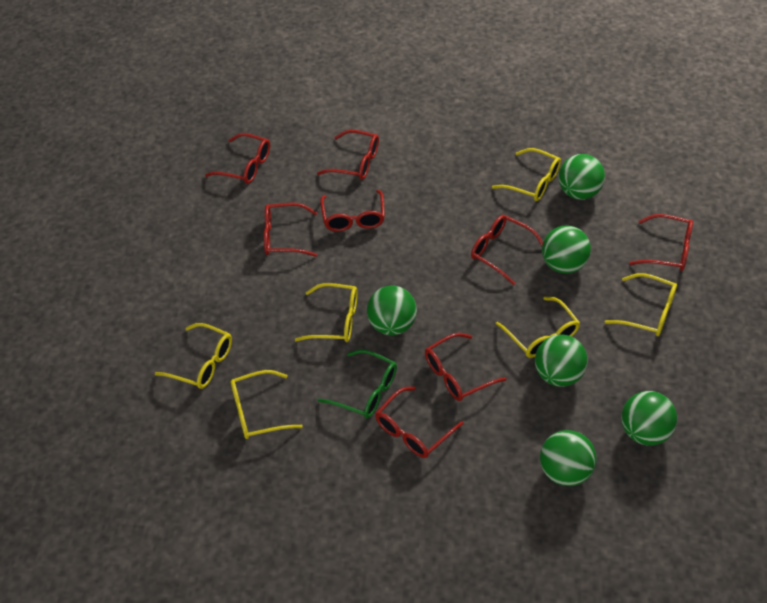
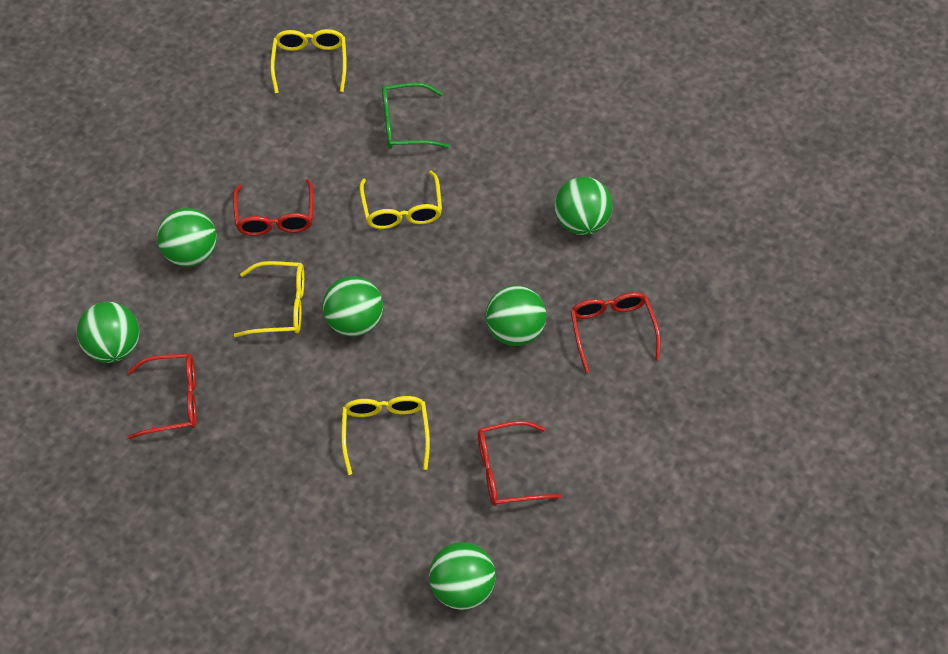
red glasses: [205,133,270,184] [264,203,317,257] [317,130,379,180] [320,190,385,232] [375,386,463,458] [425,333,507,401] [471,215,543,285] [629,214,693,271] = 8 -> [127,354,197,439] [233,179,313,236] [478,421,561,506] [570,292,661,373] = 4
yellow glasses: [155,323,232,389] [230,370,303,439] [295,283,358,342] [492,148,561,201] [496,297,580,358] [605,273,677,336] = 6 -> [234,261,304,337] [270,29,347,93] [341,396,430,475] [359,170,442,229] = 4

